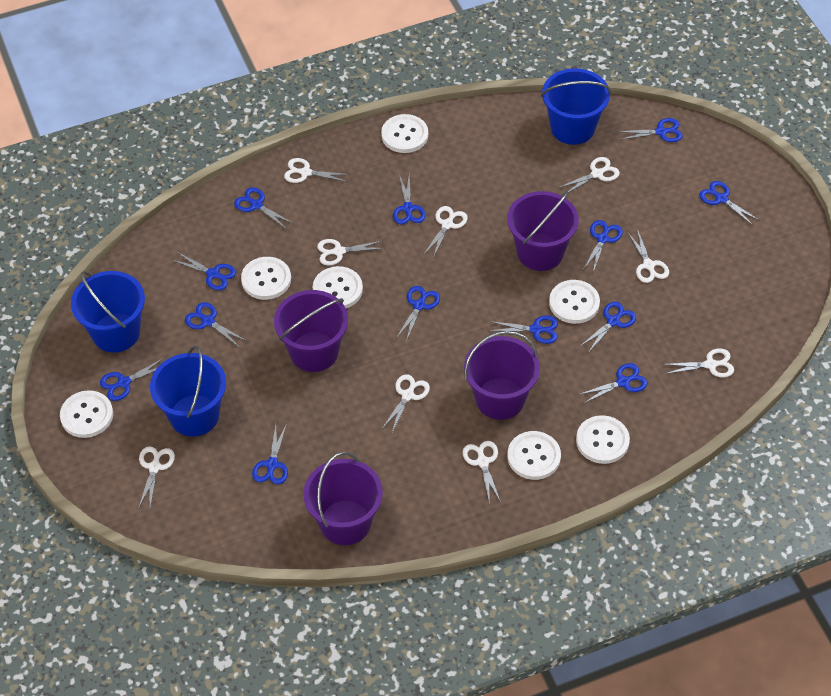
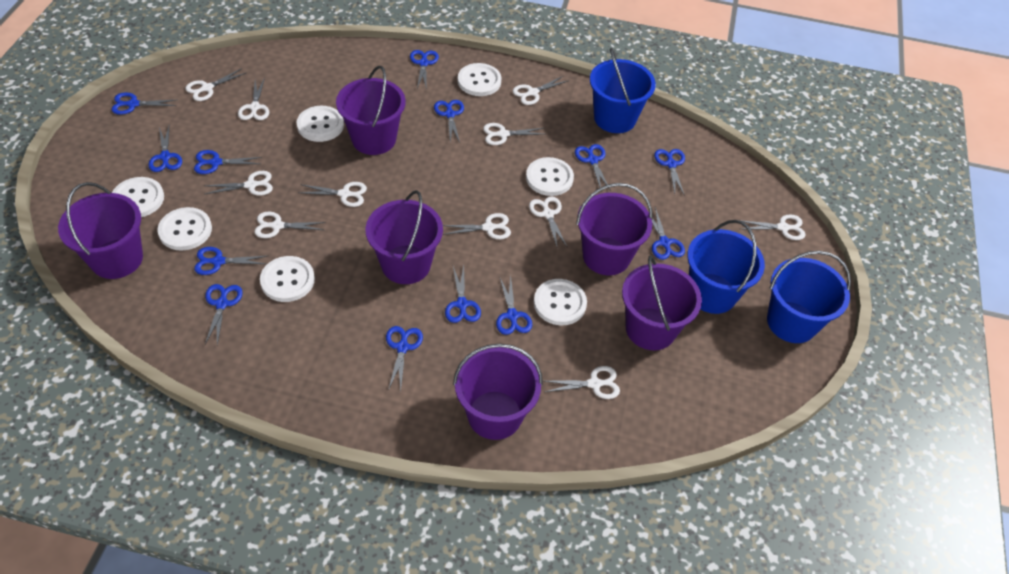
purple bucket: [274,290,348,372] [303,452,383,545] [464,331,540,420] [507,191,579,271] = 4 -> [58,182,143,279] [336,66,406,155] [365,190,443,284] [453,343,543,440] [576,183,653,275] [622,256,702,350] = 6
white scissors: [138,446,175,509] [284,158,350,183] [317,239,385,266] [381,374,430,433] [424,206,468,258] [462,441,501,504] [558,157,620,192] [628,229,669,283] [662,348,734,377] = 9 -> [185,68,246,101] [205,171,273,196] [238,78,269,120] [254,212,326,238] [299,182,367,207] [443,213,511,239] [483,123,543,145] [513,76,569,105] [529,196,568,248] [544,366,620,399] [738,214,806,240] = 11

